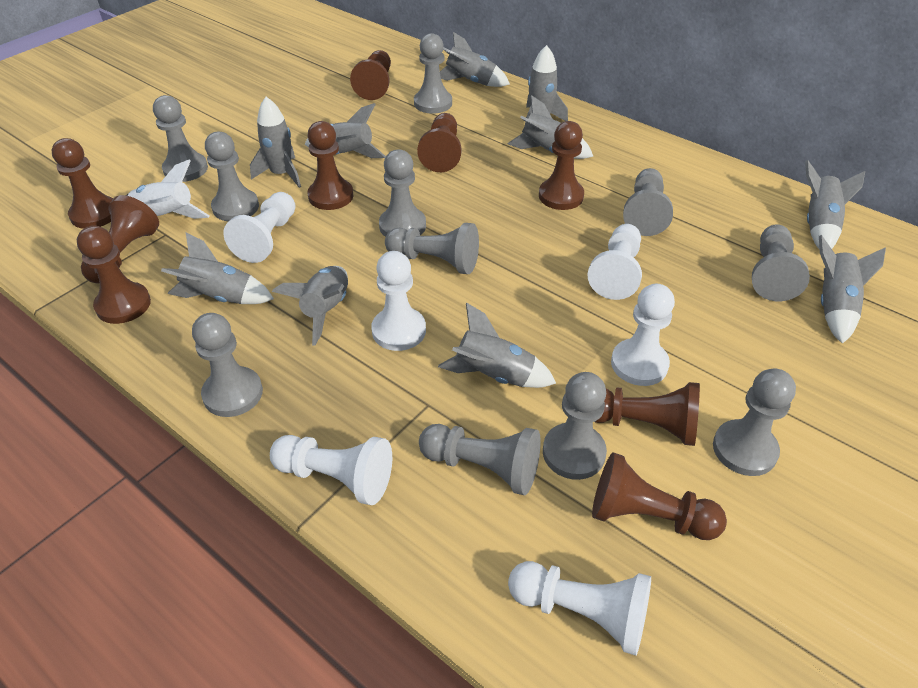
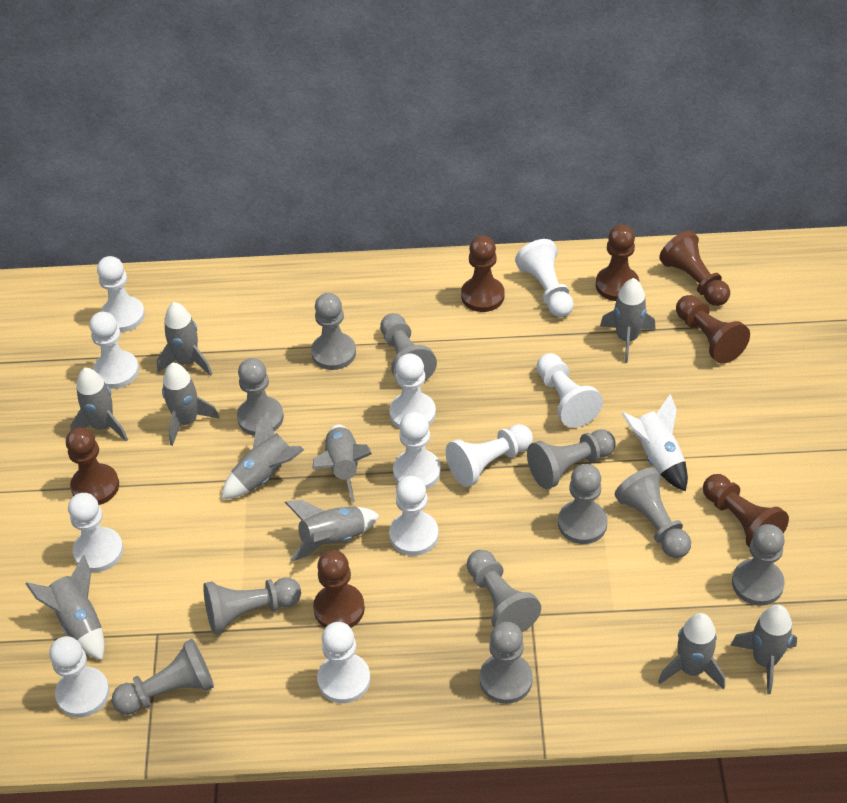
brown pawn: [51,138,113,229] [77,226,151,324] [81,195,159,284] [308,121,353,210] [350,50,391,100] [417,113,461,172] [539,121,584,210] [592,452,727,540] [595,382,700,446] = 9 -> [66,427,119,505] [313,550,365,628] [461,235,505,312] [596,224,639,301] [659,231,730,306] [676,295,750,364] [703,474,789,548] = 7
white pawn: [223,192,296,263] [270,435,392,505] [371,251,426,351] [508,561,651,656] [588,224,642,300] [611,284,675,386] = 6 -> [49,636,110,718] [68,493,123,572] [89,312,139,389] [97,256,145,332] [317,622,370,703] [389,353,436,429] [389,476,439,556] [393,412,441,489] [446,424,533,487] [515,239,574,317] [536,353,603,428] = 11

